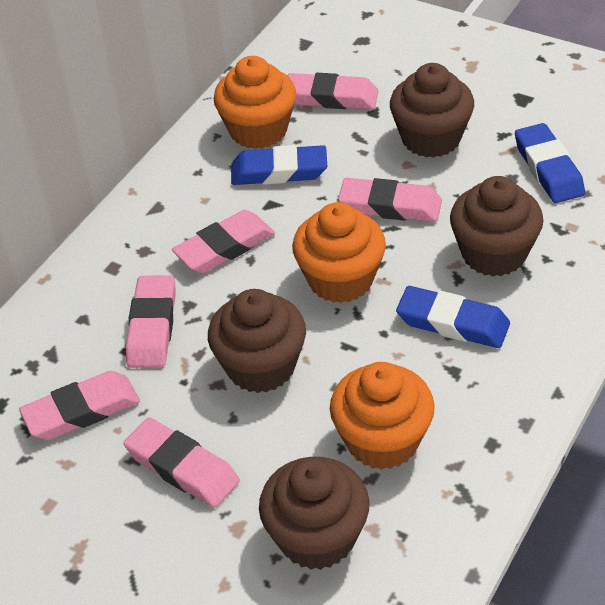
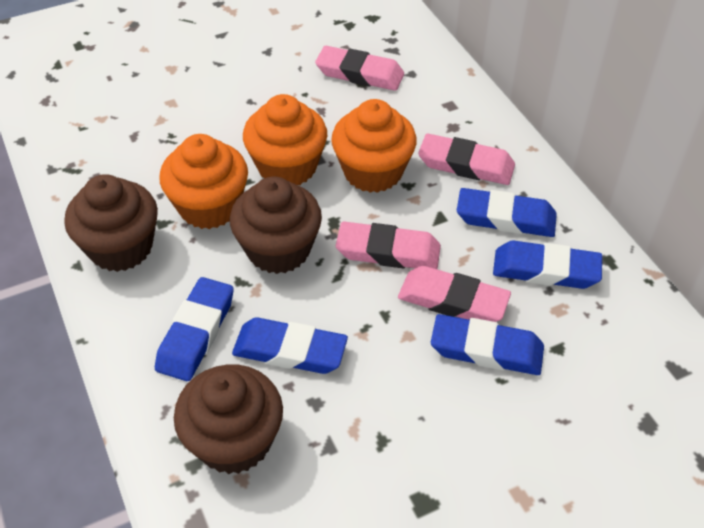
blue eraser: [231,145,327,185] [396,286,510,348] [515,123,585,203] = 3 -> [155,277,234,381] [232,317,348,374] [431,314,544,375] [457,188,557,237] [493,240,602,289] = 5
brown cupcake: [208,289,306,393] [259,457,370,570] [390,63,474,158] [450,176,544,277] = 4 -> [64,174,158,272] [174,365,283,474] [230,176,322,274] = 3
pink eraser: [19,371,140,440] [124,417,240,508] [126,275,176,368] [172,210,275,273] [288,73,378,110] [338,178,442,222] = 6 -> [315,46,404,91] [336,222,441,269] [398,266,511,322] [418,134,515,185] = 4

